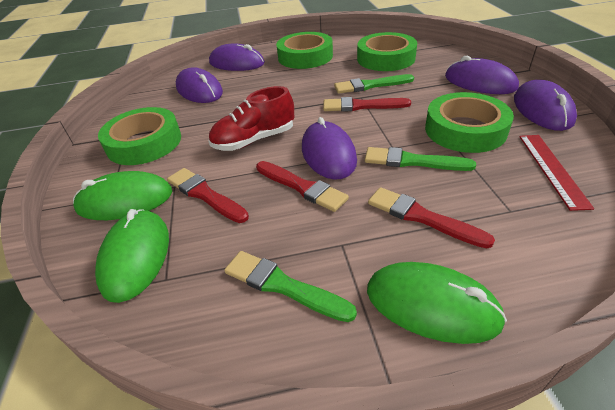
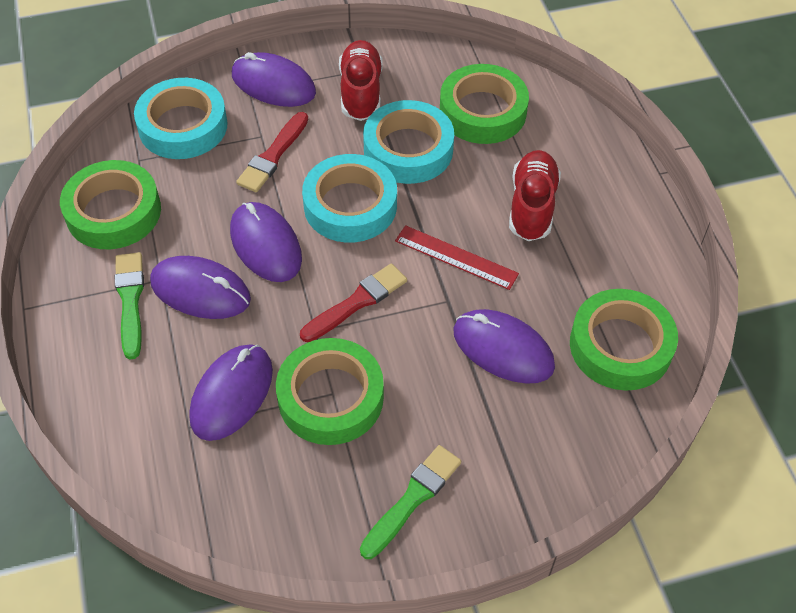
green brush: [224,251,357,322] [334,74,414,94] [365,147,476,171] = 3 -> [115,252,144,359] [360,445,461,559] = 2
green mouse: [73,171,172,220] [95,209,169,303] [367,262,507,344] = 3 -> none = 0
red brush: [167,168,249,223] [256,161,349,212] [323,97,411,112] [368,187,495,248] = 4 -> [236,112,308,192] [300,264,407,342] = 2
red shoe: [208,86,294,151] = 1 -> [339,40,382,121] [509,150,561,241] = 2
turquoise tape: none = 0 -> [134,78,227,159] [302,154,397,243] [363,100,454,184] = 3

